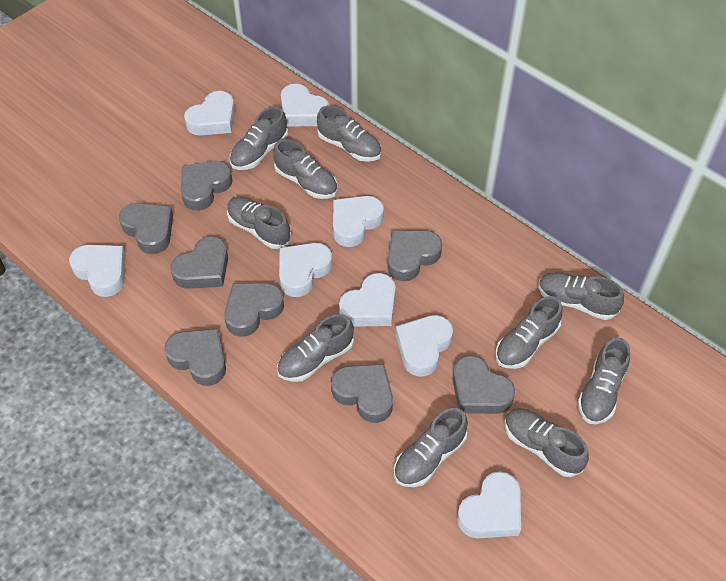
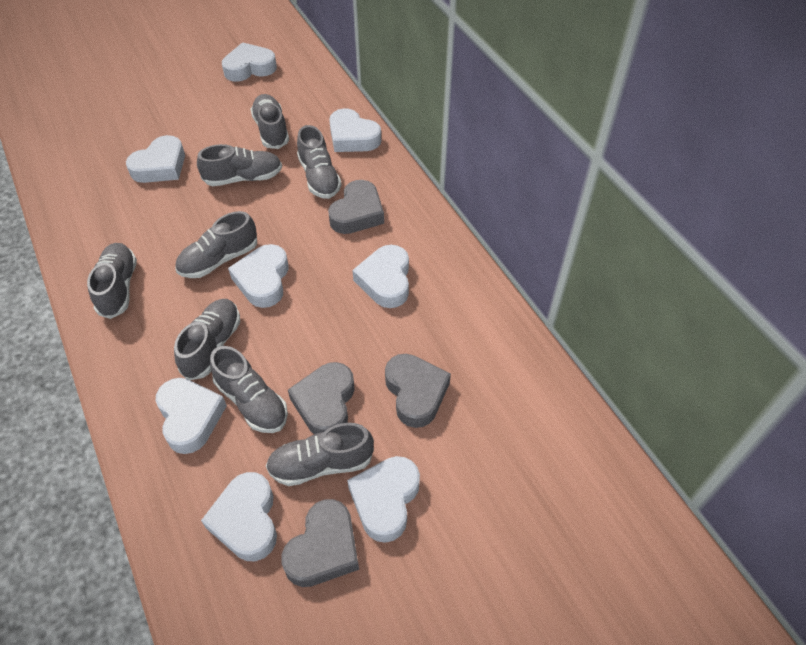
grey heart: [119,203,173,254] [164,329,226,386] [170,236,228,289] [181,161,232,211] [224,283,284,337] [331,364,393,423] [387,231,442,281] [452,355,515,414] = 8 -> [281,499,359,587] [288,362,355,435] [328,180,384,234] [385,354,451,428] = 4
grey shoe: [227,197,291,249] [230,107,288,170] [273,139,337,199] [277,314,354,382] [317,106,382,162] [394,408,468,487] [495,296,563,369] [505,408,589,477] [538,272,624,320] [577,337,630,424] = 10 -> [87,243,137,319] [174,299,240,380] [175,211,257,278] [197,144,282,186] [210,346,288,433] [250,94,289,149] [266,423,374,486] [297,125,342,199] = 8

